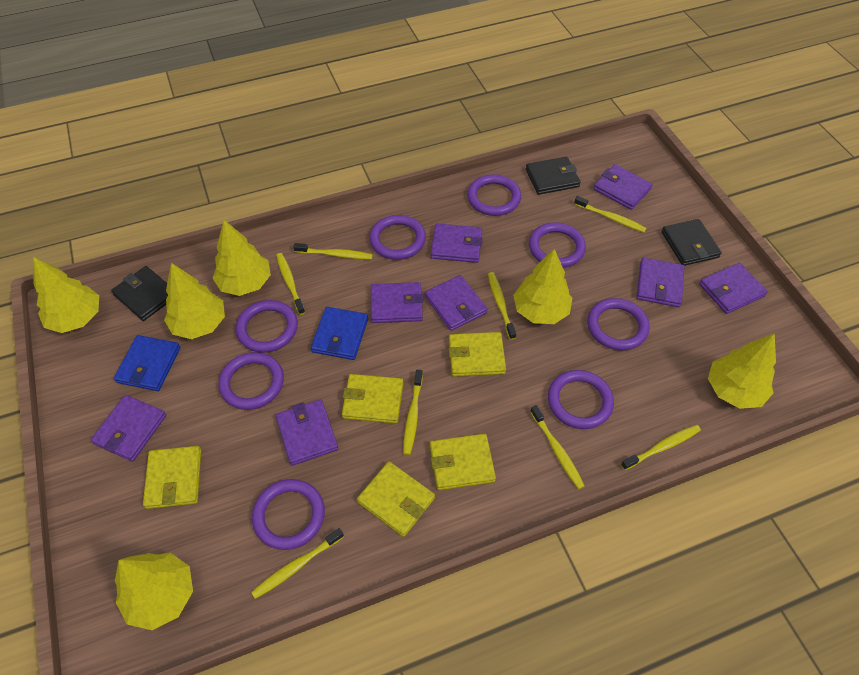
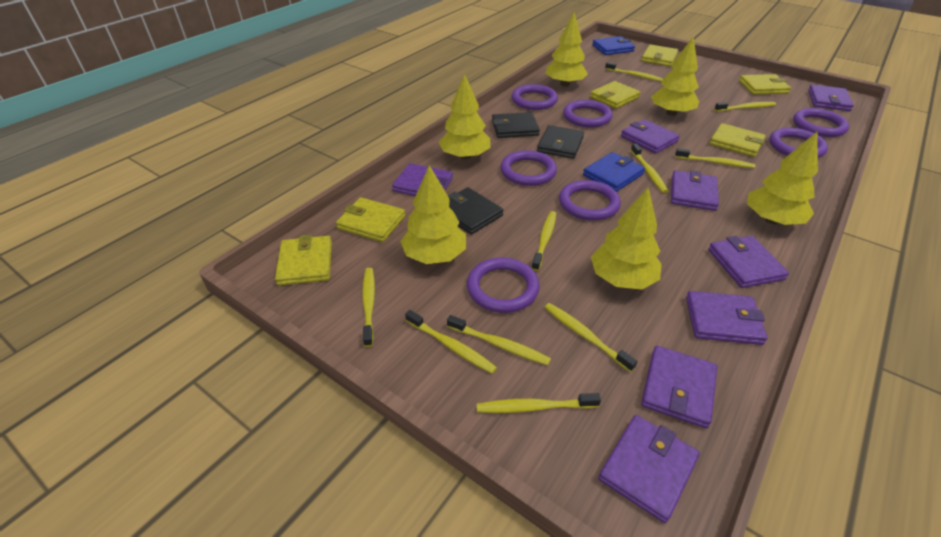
purple ring: [218,352,284,410] [235,300,298,353] [252,479,325,550] [369,215,426,260] [467,174,521,216] [529,222,586,268] [548,370,614,429] [587,298,650,350] = 8 -> [467,258,540,313] [500,150,557,186] [512,84,558,110] [559,180,621,221] [563,100,612,128] [769,128,828,158] [793,108,849,137] = 7
yellow toothbrush: [251,528,344,599] [276,253,305,315] [293,243,373,259] [403,370,423,455] [488,272,516,340] [530,405,585,489] [574,196,646,232] [621,425,701,470] = 8 -> [362,268,375,347] [405,310,497,374] [447,315,551,365] [477,393,601,413] [532,211,556,271] [544,303,638,372] [605,62,663,82] [631,144,668,193] [675,148,755,168] [714,102,776,112] = 10
yellow wallet: [143,446,201,509] [342,374,403,424] [357,461,435,537] [430,434,496,490] [449,332,506,377] = 5 -> [275,235,332,286] [336,197,405,242] [590,81,641,109] [641,44,678,67] [709,123,766,157] [739,74,791,95] = 6

